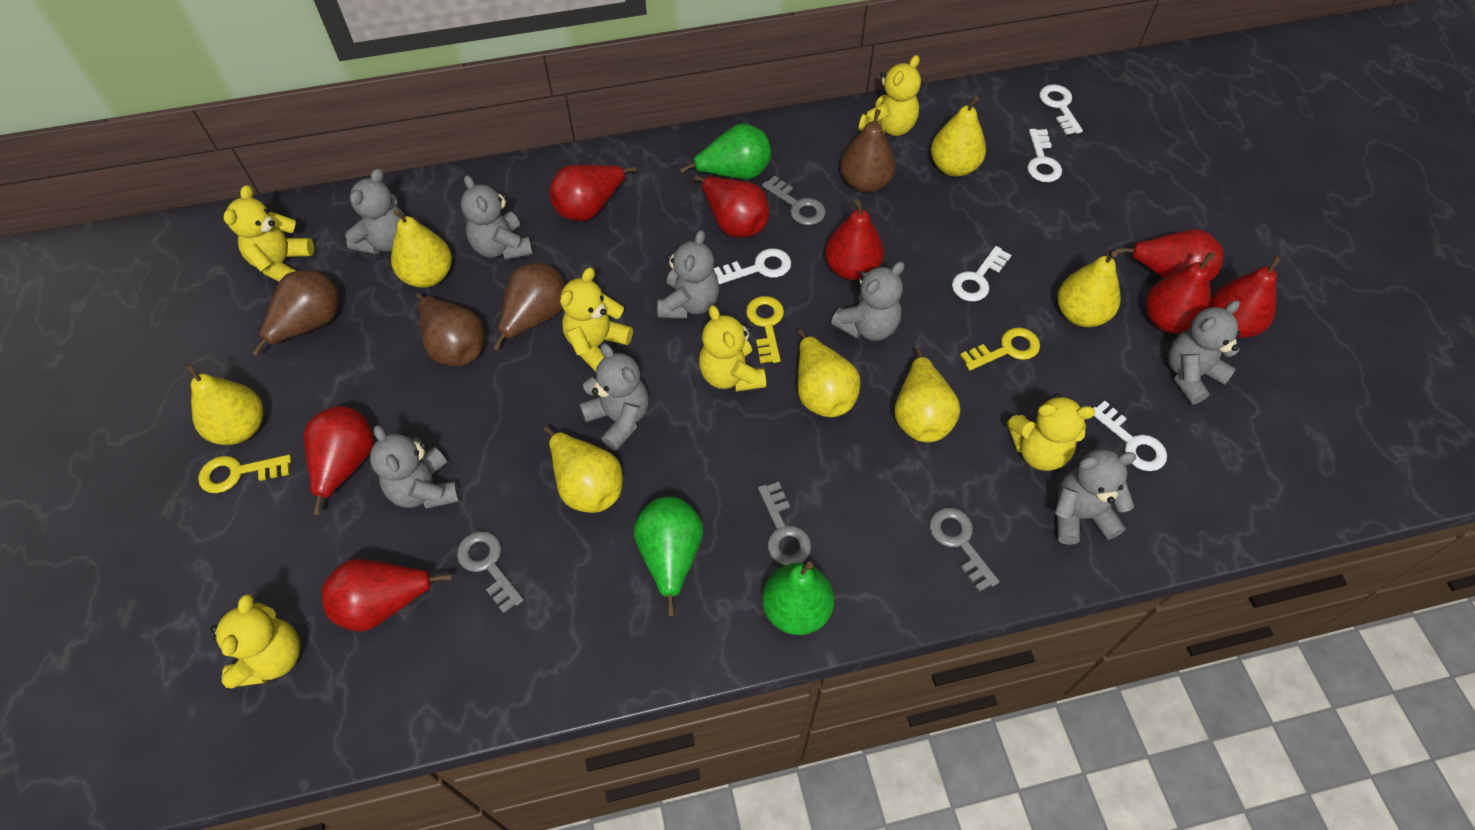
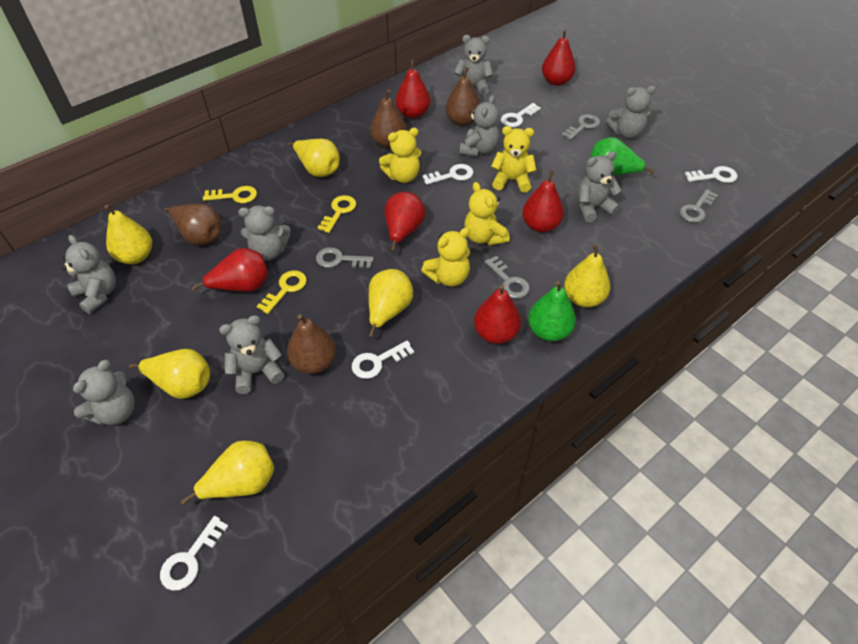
green pear: [634,497,703,616] [680,123,771,179] [762,562,834,635] = 3 -> [528,281,576,341] [590,137,655,175] = 2
red pear: [304,406,374,515] [322,558,451,632] [549,165,636,221] [694,176,769,238] [825,199,884,280] [1116,229,1223,281] [1146,252,1215,334] [1210,256,1281,338] = 8 -> [192,248,268,292] [385,192,425,251] [396,60,430,119] [474,285,521,344] [522,170,564,233] [542,30,575,86] = 6
yellow pear: [186,364,264,445] [391,210,452,288] [544,426,623,513] [797,329,860,417] [894,348,961,442] [931,96,986,177] [1057,251,1121,327] = 7 -> [104,205,152,264] [129,349,210,399] [181,440,274,505] [288,139,340,177] [369,269,413,337] [564,244,610,307] = 6
yellow teddy bear: [211,594,301,689] [224,185,314,282] [560,268,633,372] [699,305,766,392] [858,55,921,136] [1007,393,1095,471] = 6 -> [379,128,422,183] [421,228,470,287] [464,182,510,246] [491,126,536,192] = 4

